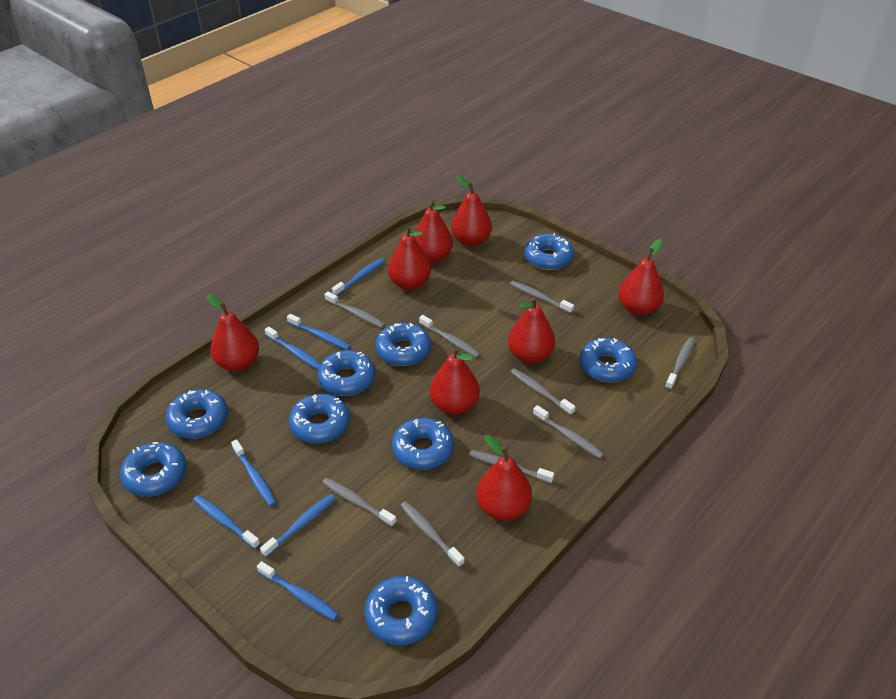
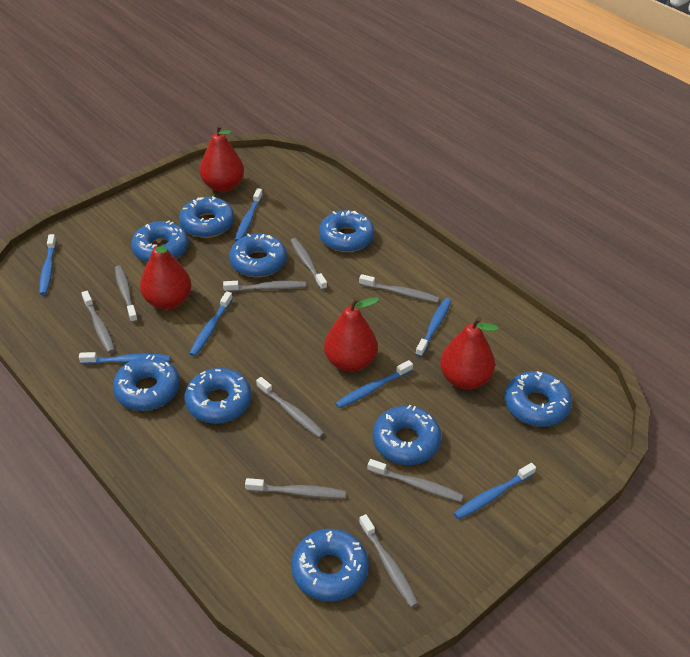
red pear: [207,294,259,372] [388,226,431,290] [414,200,453,263] [430,347,480,415] [451,176,492,247] [476,435,532,521] [508,297,555,364] [619,239,664,316] = 8 -> [140,239,191,310] [200,124,244,192] [324,297,380,372] [440,316,498,390] = 4

